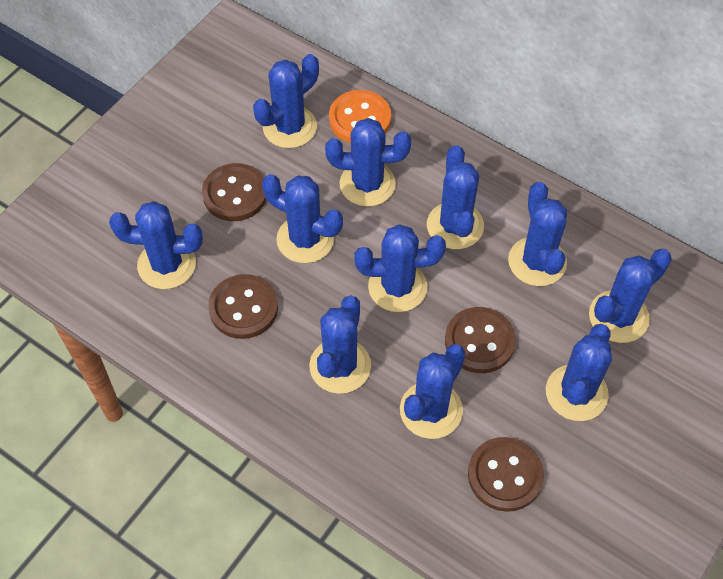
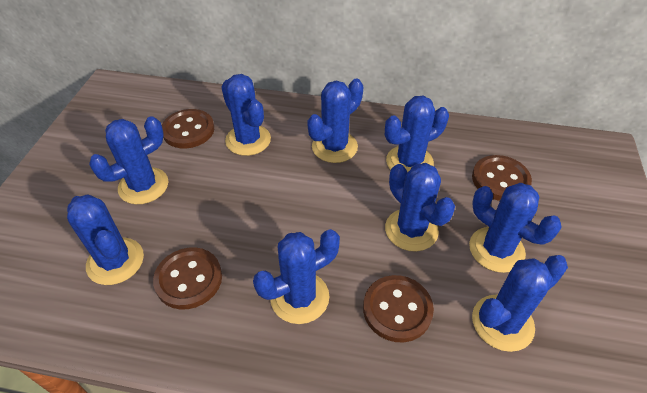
blue cactus: [109,201,203,289] [253,54,319,148] [262,174,343,263] [309,296,371,394] [325,118,411,207] [354,224,446,312] [400,344,466,439] [427,145,484,249] [508,182,567,286] [546,324,612,421] [589,249,672,343] = 11 -> [67,194,144,285] [89,116,169,204] [221,74,271,156] [253,229,340,324] [307,79,363,163] [385,96,449,173] [385,163,455,251] [469,183,562,273] [472,255,568,352] = 9
orange button: [329,90,391,143] = 1 -> none = 0

